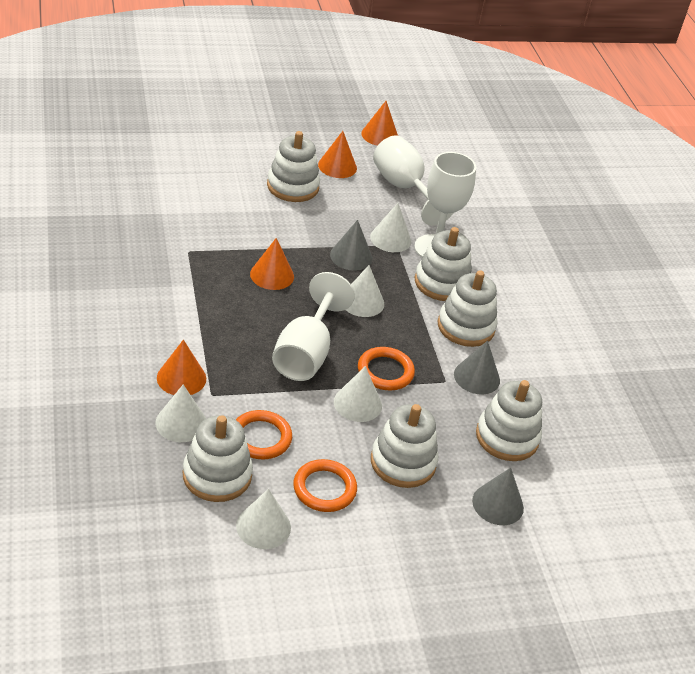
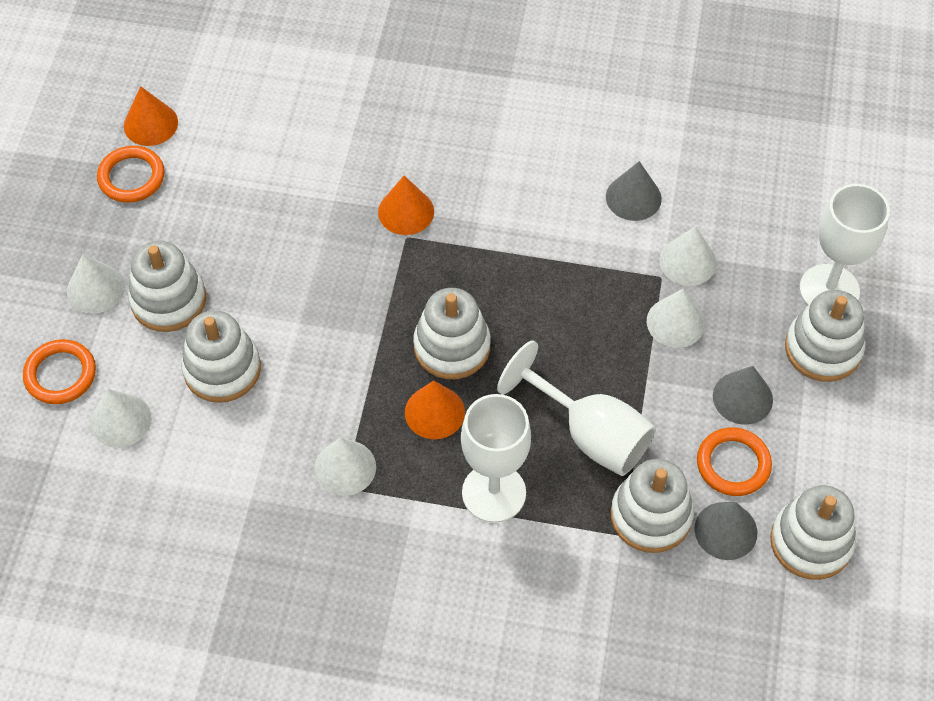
orange cone: [157,340,206,395] [250,238,294,290] [318,131,357,178] [361,101,398,146] = 4 -> [124,86,178,146] [378,176,434,235] [405,380,465,439] = 3

